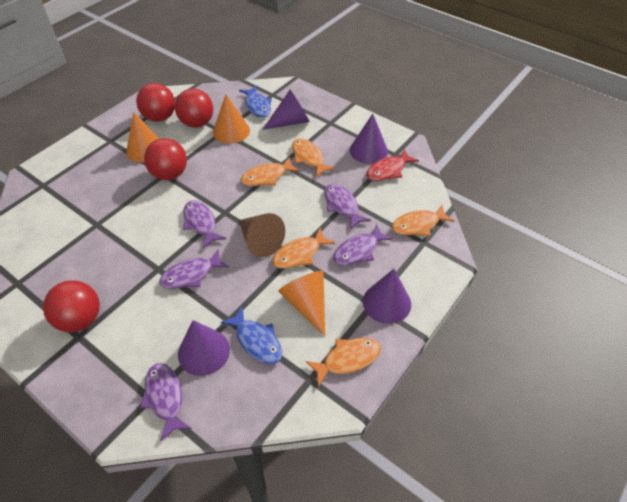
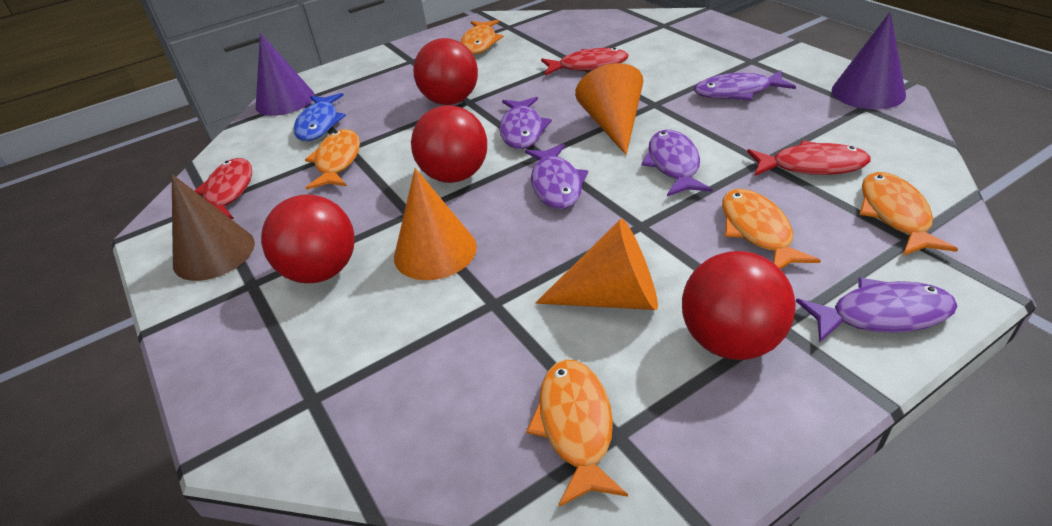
blue fish: [220,306,282,364] [239,86,272,118] = 2 -> [294,93,346,141] = 1
purple cone: [178,320,230,376] [262,90,310,130] [350,114,388,164] [363,269,411,324] = 4 -> [256,33,315,116] [832,12,906,109] = 2
red fish: [366,149,419,181] = 1 -> [194,158,252,219] [541,48,629,75] [747,140,871,176] = 3

